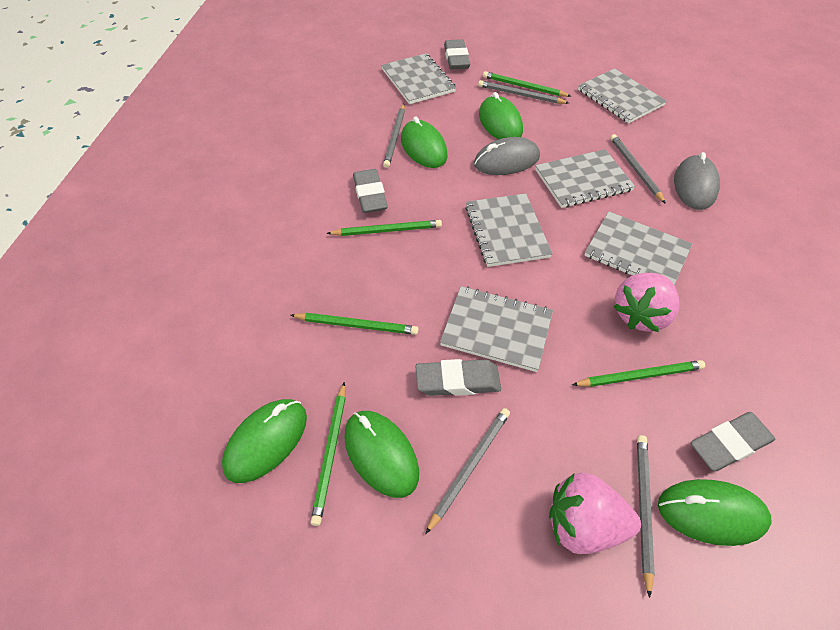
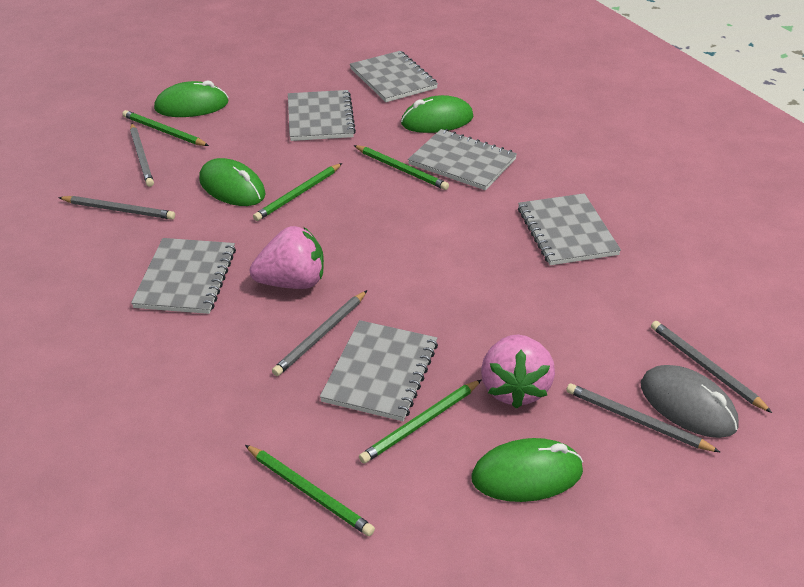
green mouse: [222,399,307,483] [344,411,419,498] [401,117,448,168] [479,92,523,139] [658,479,771,546] = 5 -> [154,80,228,117] [199,158,266,206] [401,95,474,133] [472,438,583,502] = 4
grey eraser: [353,169,388,213] [416,359,501,396] [444,39,470,70] [691,412,775,471] = 4 -> none = 0
grey mouse: [474,137,540,175] [674,152,720,210] = 2 -> [641,365,739,438] = 1

